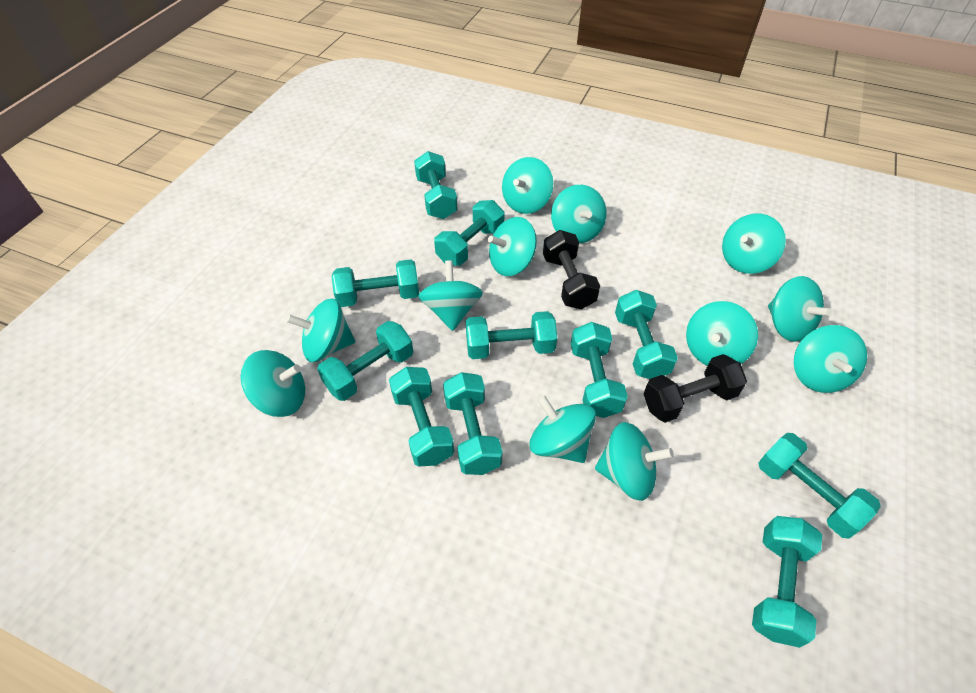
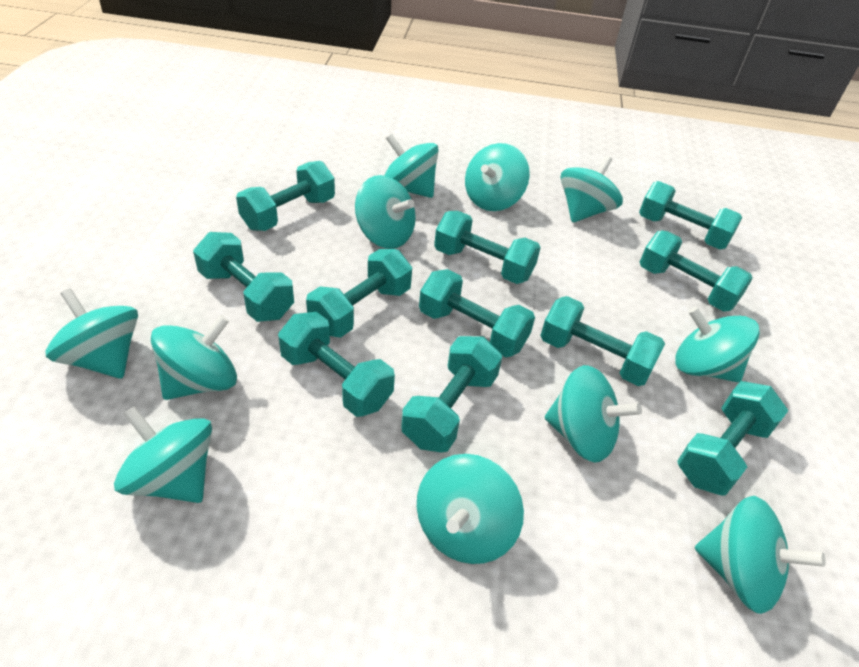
black dumbbell: [543,230,600,309] [644,354,747,423] = 2 -> none = 0
turquoise spinning top: [241,350,305,417] [286,298,355,362] [418,260,483,331] [488,217,537,276] [502,157,553,214] [529,395,596,463] [551,185,607,243] [595,422,674,501] [686,301,758,366] [722,214,786,274] [768,276,832,342] [794,325,867,393] = 12 -> [46,288,138,379] [114,406,212,503] [151,315,237,400] [355,175,416,249] [384,134,439,198] [417,454,524,564] [465,143,530,211] [545,365,642,463] [561,156,623,223] [675,307,760,382] [695,496,826,614] = 11

